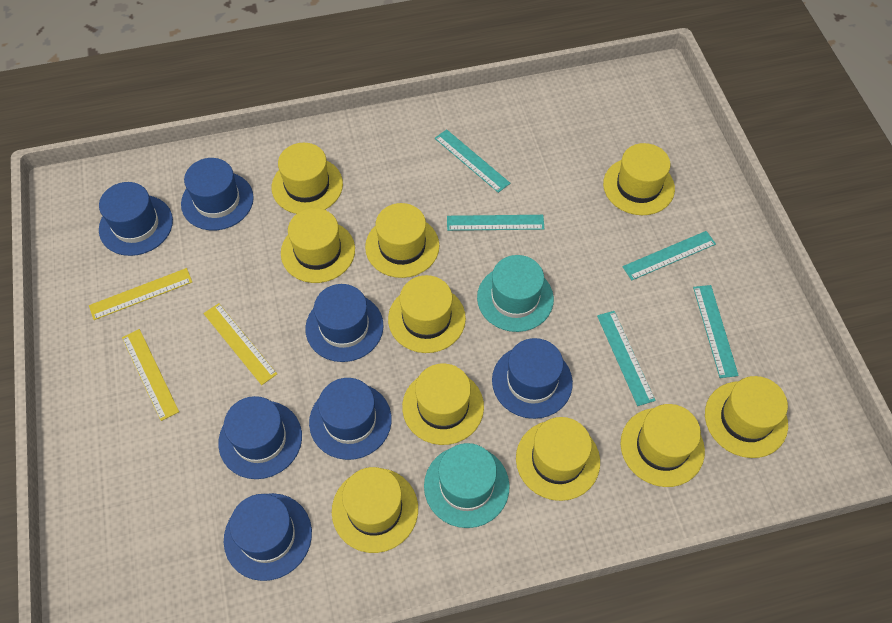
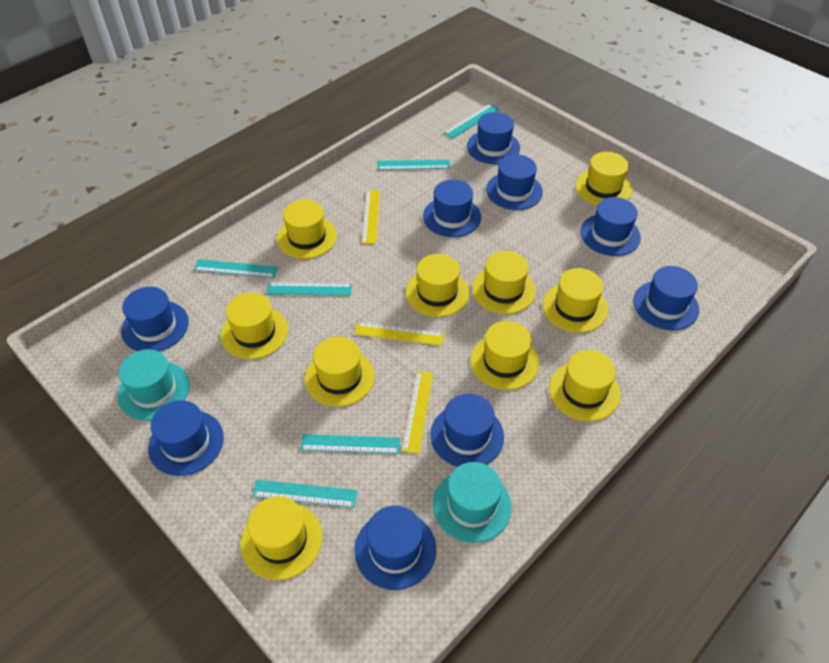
blue hat: [99,182,173,256] [181,158,254,231] [218,396,302,479] [224,493,312,581] [305,284,384,362] [309,378,392,460] [492,338,573,419] = 7 -> [121,287,189,351] [148,400,224,476] [354,506,436,590] [423,180,481,237] [430,394,504,467] [467,112,520,164] [486,155,543,210] [580,197,641,256] [633,266,699,330] = 9
turquoise ruler: [435,129,510,193] [447,215,544,231] [597,311,655,406] [622,231,716,280] [693,285,739,378] = 5 -> [194,259,278,278] [252,480,357,508] [267,282,352,296] [300,434,400,454] [377,160,450,170] [444,104,499,139] = 6

